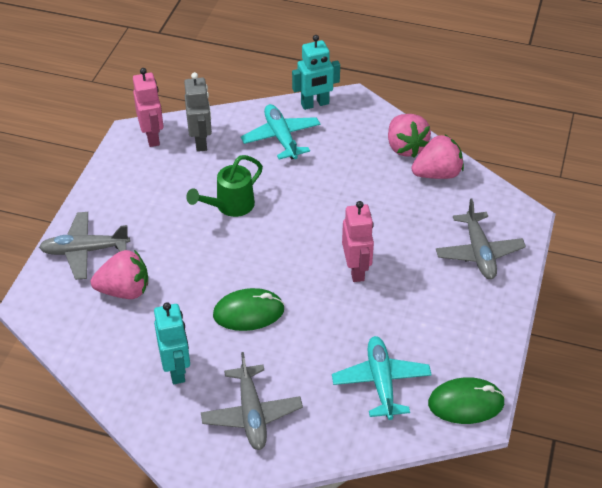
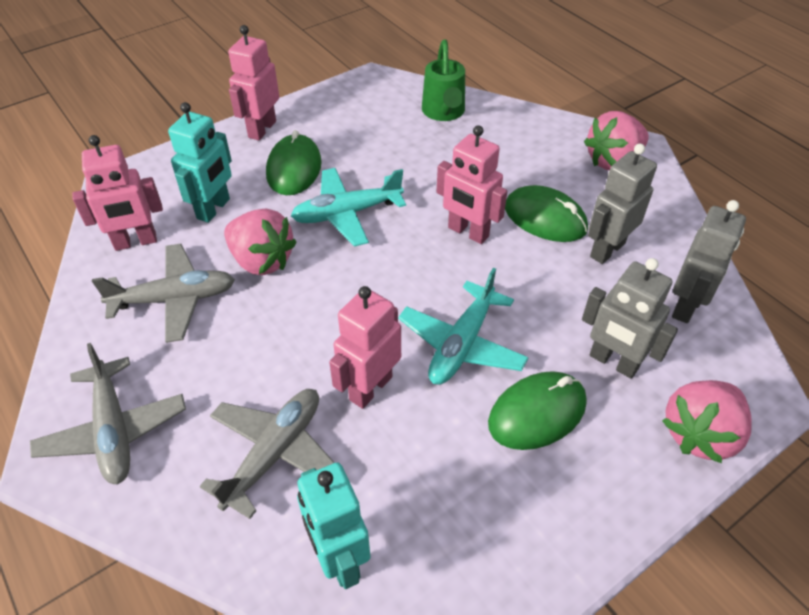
green mouse: [213,288,285,331] [428,377,505,424] = 2 -> [266,130,322,195] [488,371,587,450] [505,185,588,242] = 3
grey robot: [184,72,212,152] = 1 -> [582,258,678,379] [588,144,657,264] [672,200,746,323] = 3
pink robot: [133,68,164,147] [342,201,374,282] = 2 -> [72,135,163,251] [228,25,279,141] [329,286,401,409] [437,125,507,244] = 4

